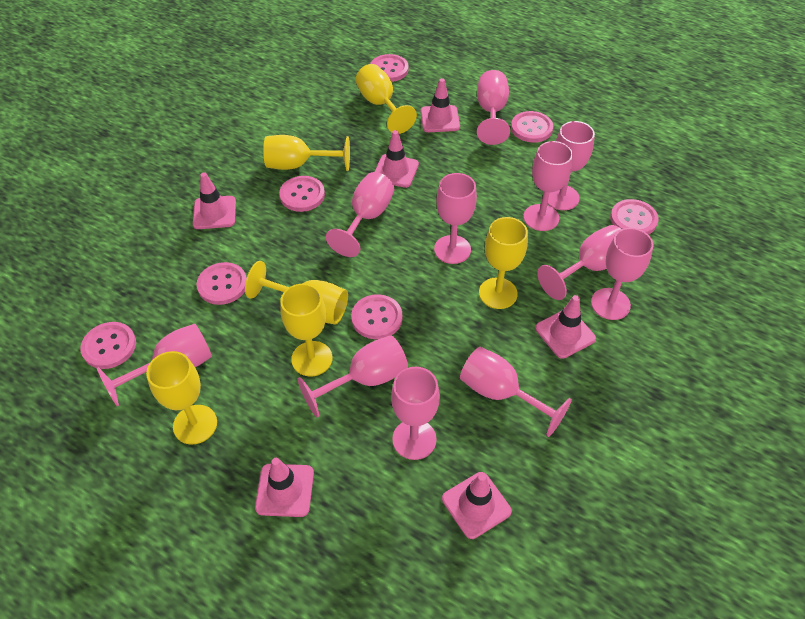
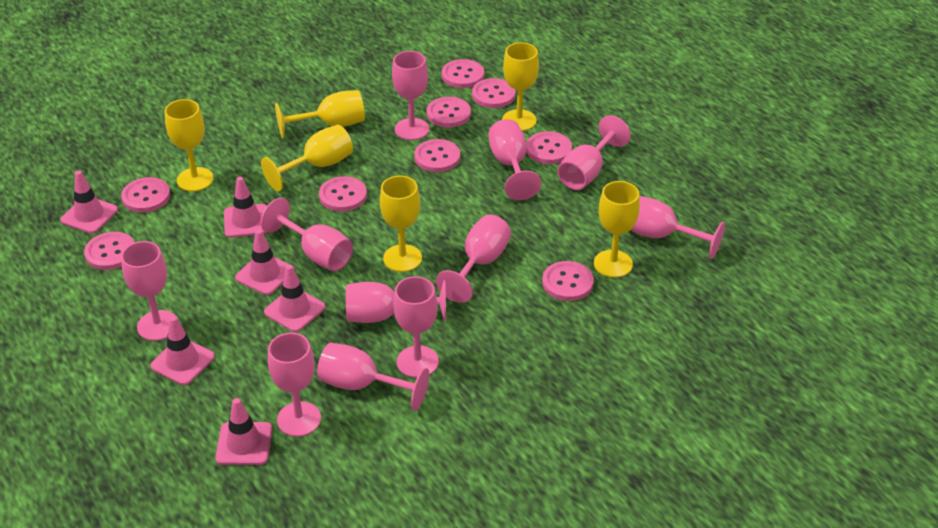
pink button: [80,322,136,369] [197,262,247,305] [279,176,325,212] [351,294,402,339] [370,54,409,82] [511,111,553,143] [610,199,659,235] = 7 -> [84,232,135,270] [121,177,170,213] [319,176,367,212] [414,139,460,172] [427,97,471,128] [442,59,484,88] [472,78,516,108] [526,131,572,164] [542,261,594,301] = 9

